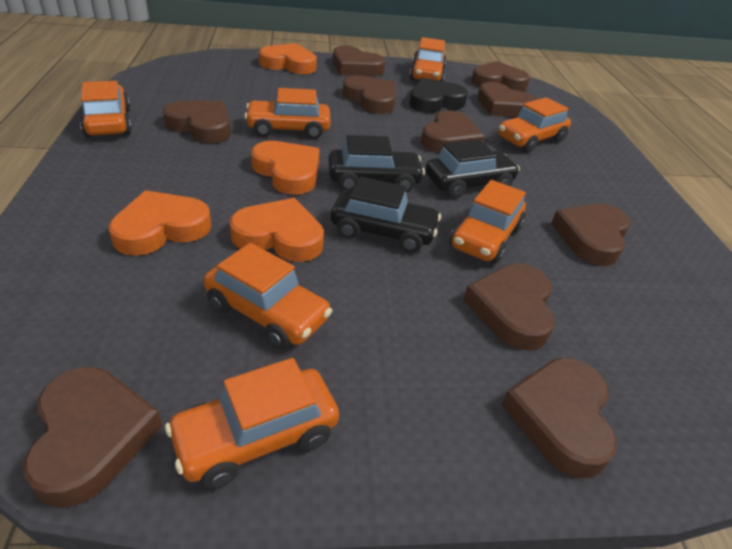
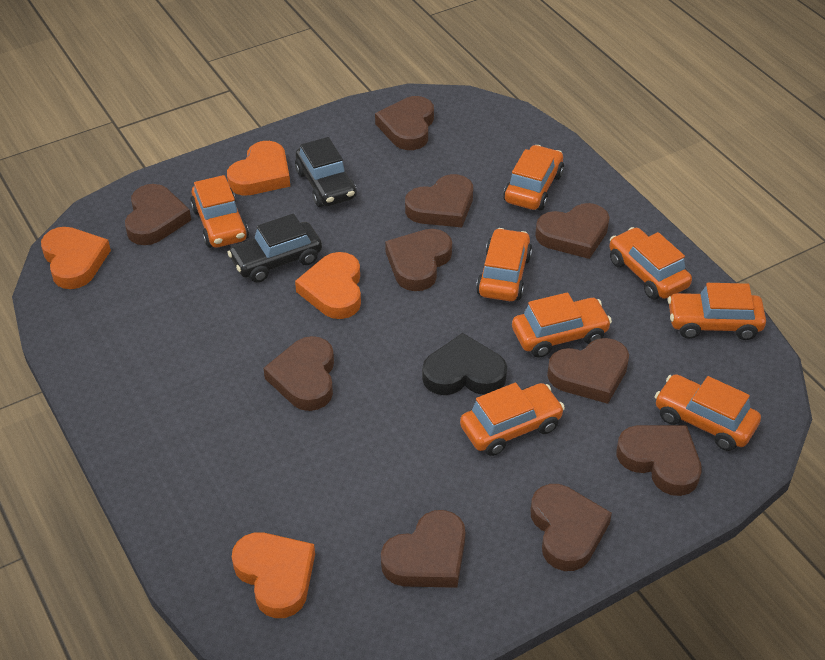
black car: [329,135,425,193] [331,177,441,253] [425,139,520,199] = 3 -> [227,214,322,283] [295,137,357,207] = 2
orange car: [80,81,132,137] [165,358,339,489] [204,243,332,349] [244,88,331,139] [410,37,446,81] [450,180,526,264] [498,97,571,152] = 7 -> [190,175,249,248] [460,383,565,456] [476,228,532,301] [503,145,564,210] [512,292,612,358] [609,227,692,300] [655,374,761,451] [668,283,766,340] = 8

